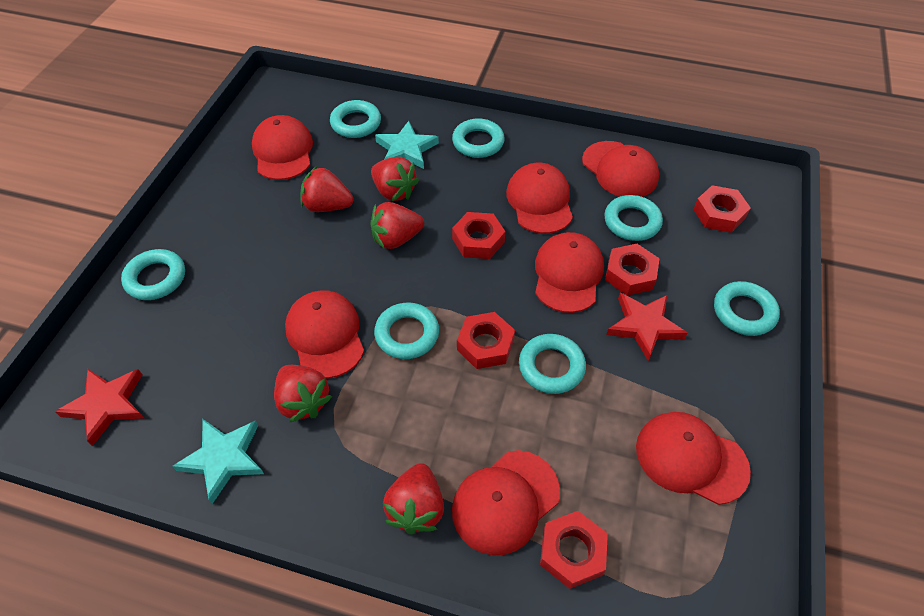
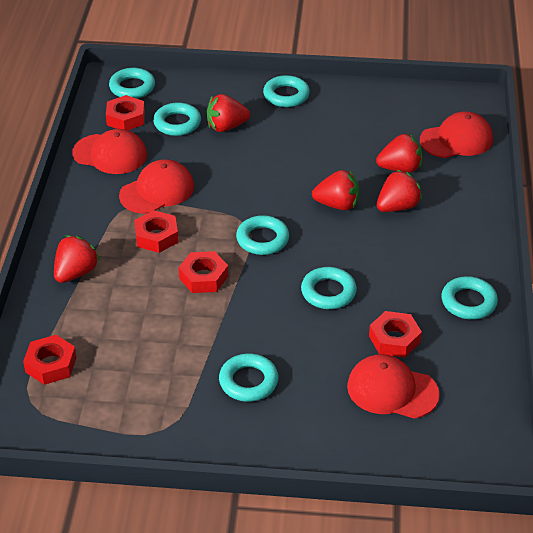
red cap: [252,115,313,180] [285,290,364,379] [452,450,560,556] [506,163,573,234] [535,232,604,313] [582,141,659,197] [636,412,751,505] = 7 -> [72,129,147,174] [119,159,194,214] [347,354,440,419] [420,112,493,158] = 4
red star: [55,369,144,446] [606,293,688,361] = 2 -> none = 0
turquoise star: [172,419,264,504] [375,121,439,169] = 2 -> none = 0

